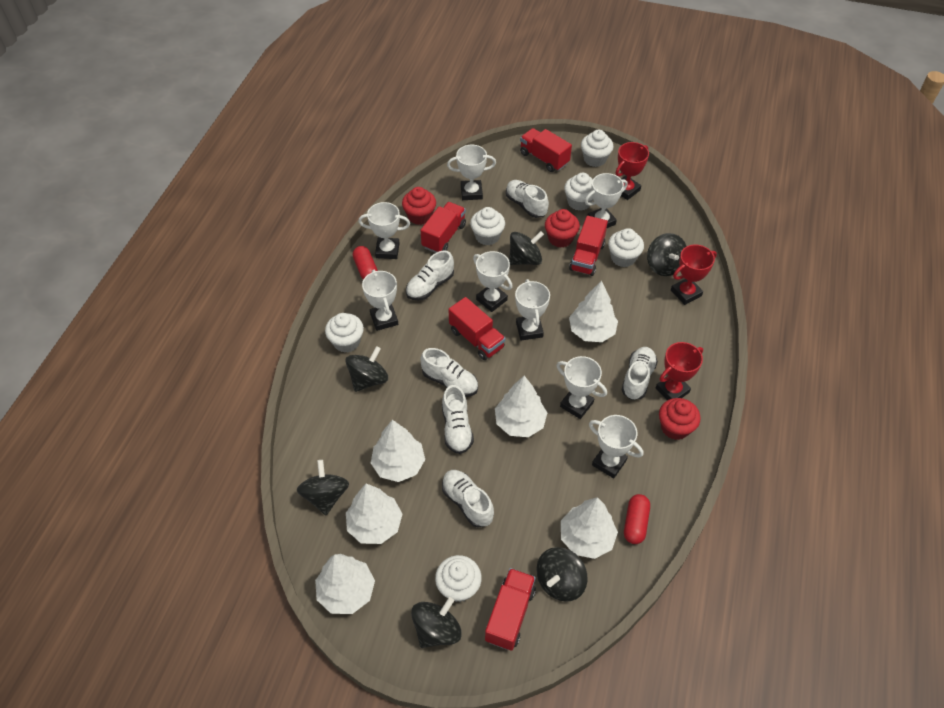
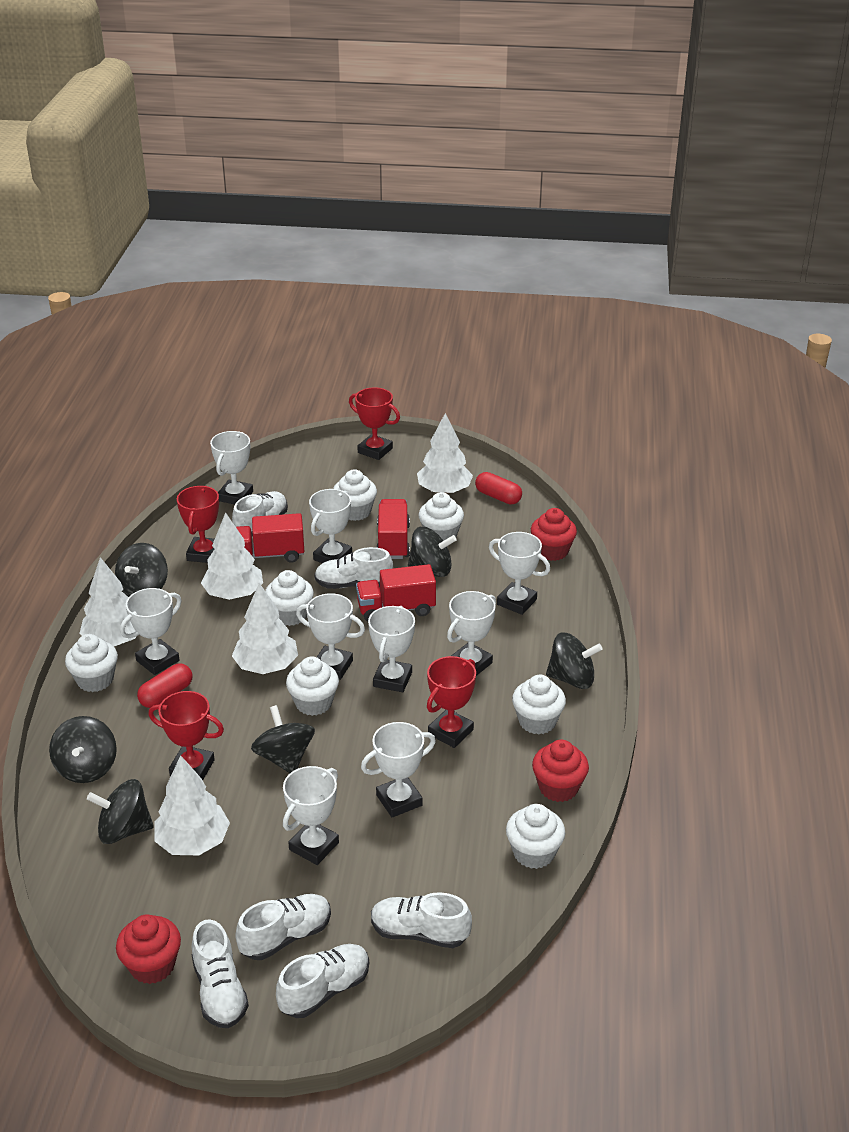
red trophy: [615,142,649,200] [656,342,703,400] [671,245,717,305] = 3 -> [148,691,224,780] [177,486,219,563] [349,387,400,460] [427,656,476,748] = 4
red truck: [420,202,466,253] [448,297,506,360] [485,568,536,651] [520,128,572,172] [569,216,608,276] = 5 -> [236,513,304,563] [356,564,436,622] [376,499,410,559] = 3
white cupcake: [325,313,364,353] [435,555,482,602] [470,207,505,245] [564,173,593,211] [581,129,613,167] [608,228,644,267] = 6 -> [65,634,118,692] [265,570,314,626] [286,656,339,716] [333,469,377,521] [419,492,464,541] [506,804,565,869] [512,675,566,735] = 7
white tree: [315,554,375,614] [346,484,402,544] [371,420,425,482] [495,376,547,437] [561,497,618,559] [569,281,618,342] = 6 -> [79,557,137,646] [154,755,230,855] [201,512,263,600] [232,583,298,674] [417,413,473,494] = 5
white trophy: [359,202,410,259] [362,270,398,331] [447,145,496,200] [473,251,513,312] [515,279,550,340] [556,356,607,419] [585,173,628,228] [589,415,643,478] = 8 -> [120,588,182,675] [210,431,253,505] [283,766,339,865] [296,593,365,680] [309,489,352,563] [361,722,436,817] [368,606,415,692] [447,591,496,676] [489,532,550,615] = 9

